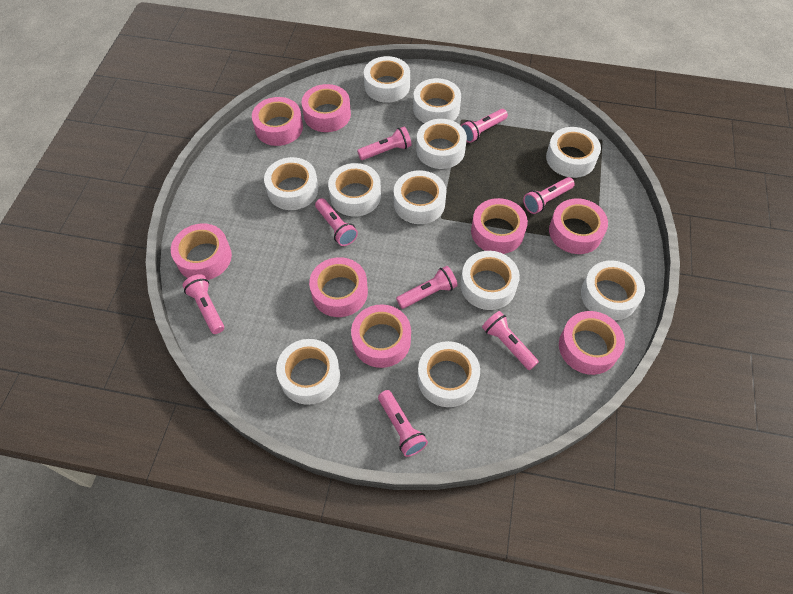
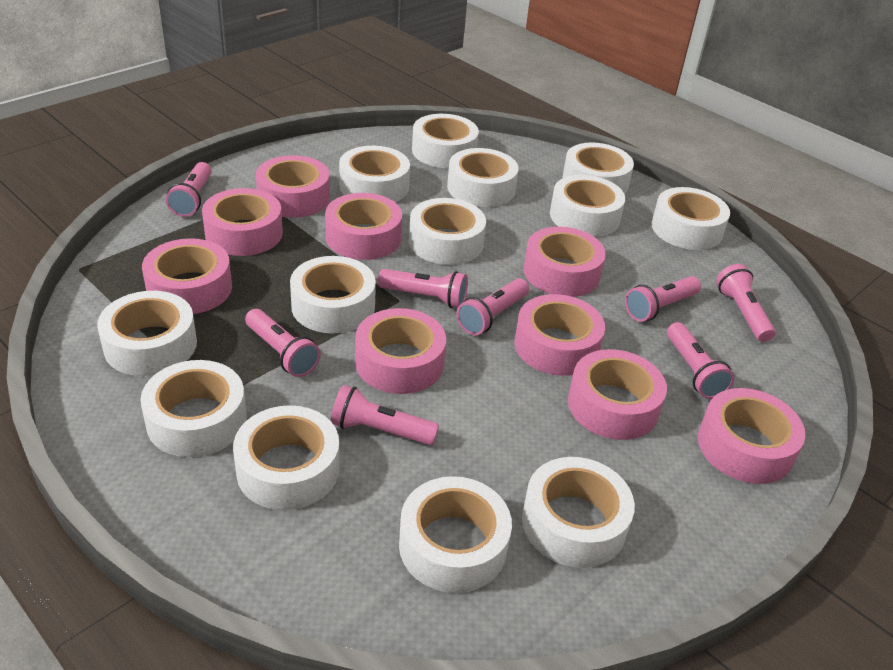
pink tape: [171,224,232,280] [252,97,303,146] [302,84,351,132] [309,257,368,317] [351,304,411,368] [471,198,528,254] [549,198,608,254] [559,311,625,375] = 8 -> [142,238,232,314] [202,188,283,256] [256,155,330,218] [325,193,402,260] [355,308,446,394] [514,294,605,376] [524,227,606,297] [568,349,667,440] [698,388,805,484] = 9
white tape: [264,157,318,210] [276,339,340,405] [328,163,381,217] [364,56,410,103] [394,170,446,224] [413,78,461,123] [416,119,467,169] [417,341,480,407] [460,251,520,310] [546,127,601,178] [581,260,645,321] = 11 -> [97,291,197,376] [140,360,247,457] [233,405,340,510] [290,256,376,334] [339,146,410,202] [399,476,512,593] [409,198,486,265] [412,114,479,168] [447,148,519,207] [522,457,635,568] [550,175,625,237] [562,142,634,194] [652,187,730,250] = 13

